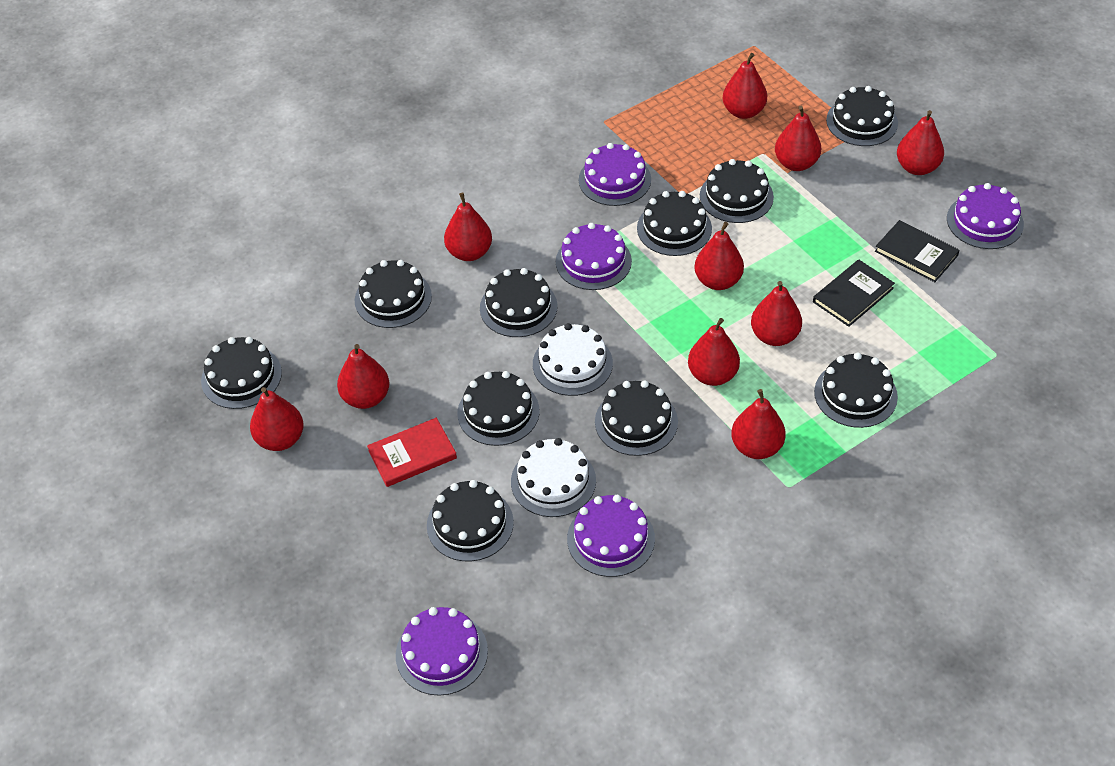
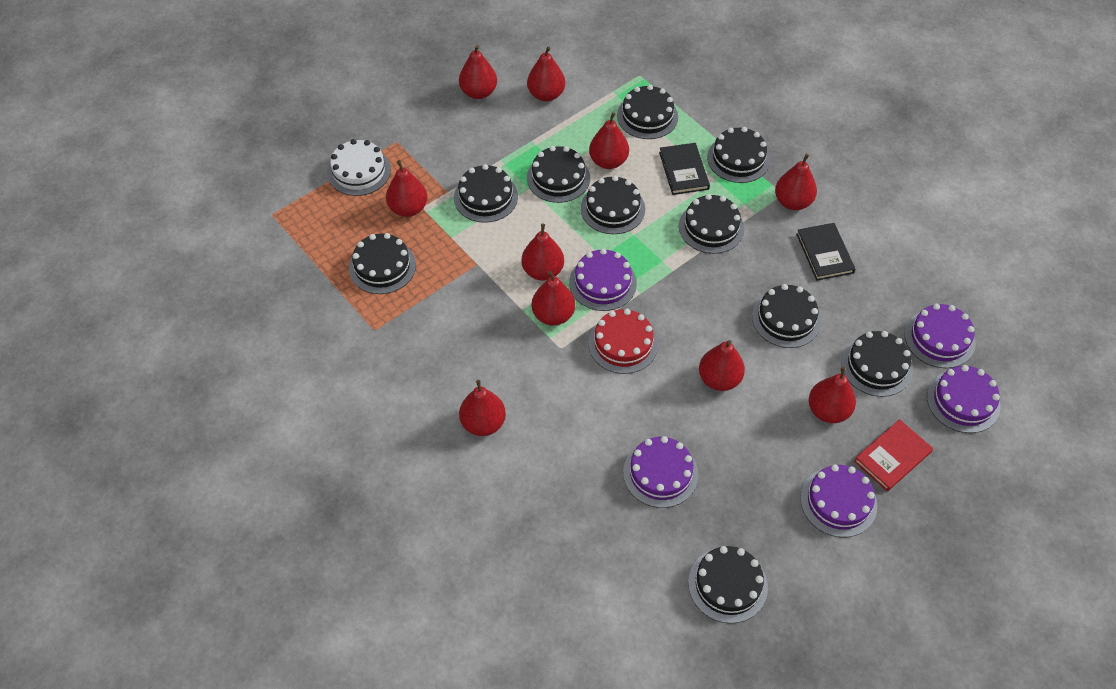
red cake: none = 0 -> [588,309,658,374] = 1
white cake: [511,438,596,517] [533,323,613,396] = 2 -> [327,139,391,196] = 1

